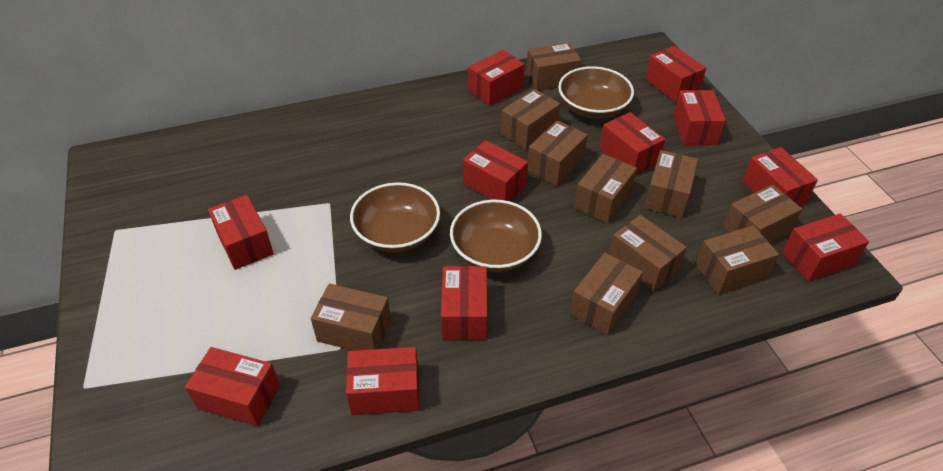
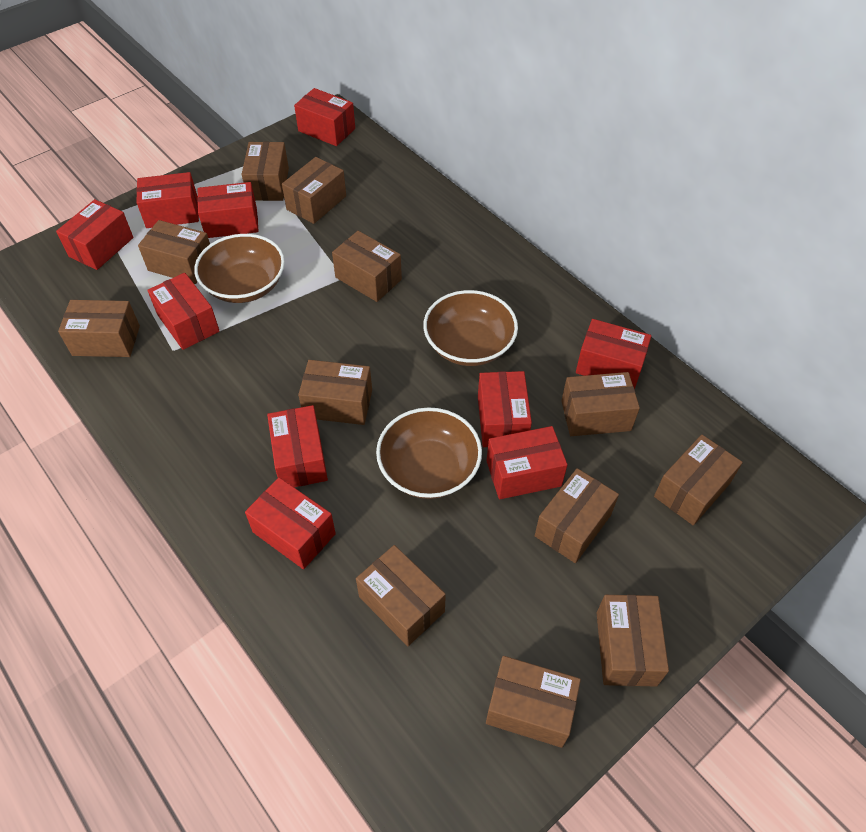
brown box: [311,284,391,351] [501,89,561,150] [526,42,582,91] [527,120,588,186] [570,253,643,335] [574,154,637,223] [609,215,687,292] [644,150,698,218] [695,225,779,294] [722,185,802,243] = 10 -> [58,300,140,357] [138,220,210,284] [242,142,289,201] [282,157,346,224] [298,360,372,425] [332,231,402,302] [356,545,446,646] [486,656,581,748] [535,468,619,563] [561,372,640,436] [597,595,669,687] [654,435,743,525] = 12
red box: [185,347,280,427] [208,195,274,270] [346,347,420,415] [441,266,487,340] [463,140,528,201] [468,50,525,106] [599,112,665,175] [645,46,706,102] [673,90,726,145] [742,147,818,206] [782,213,869,281] = 11 -> [56,199,134,270] [136,172,199,228] [147,273,220,350] [197,182,259,238] [245,477,336,569] [267,405,328,487] [294,88,355,146] [478,371,532,447] [487,426,568,499] [576,319,651,389] = 10

